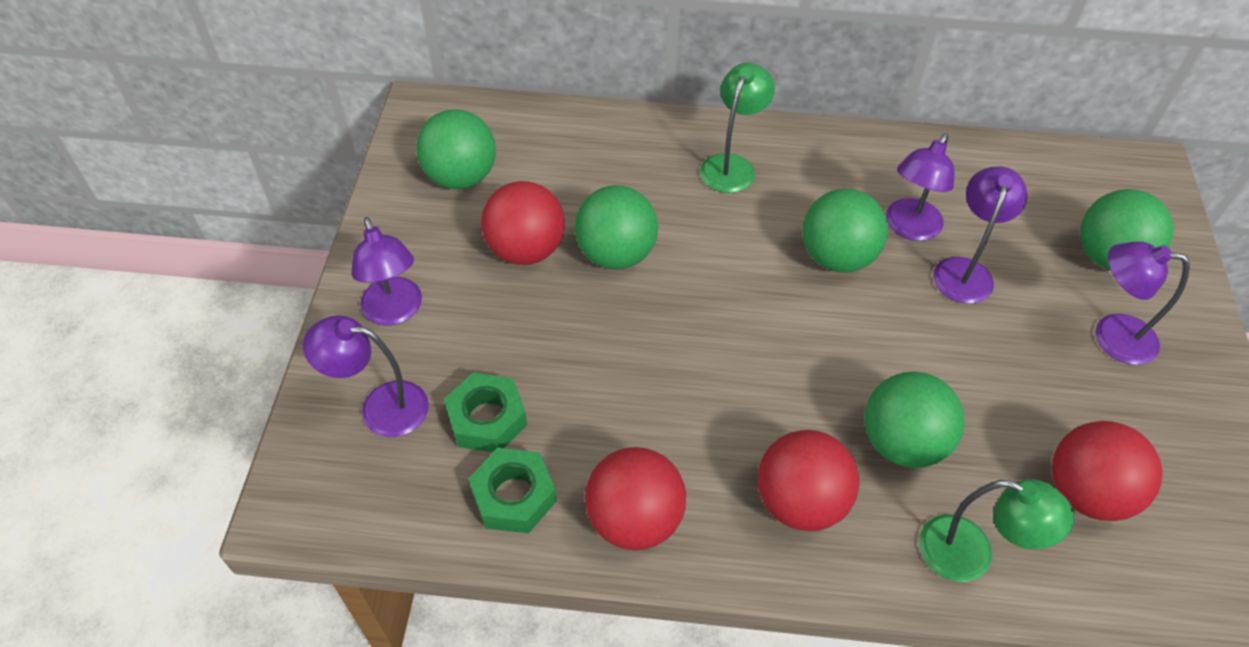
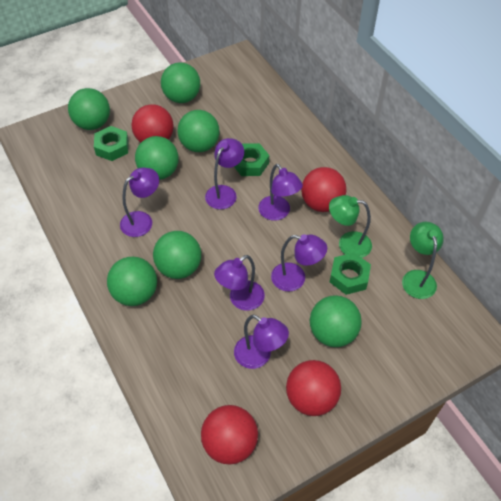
green ball: [416,109,496,189] [574,185,658,269] [803,189,888,273] [865,372,965,468] [1080,189,1174,271] = 5 -> [68,88,110,130] [107,257,157,306] [135,136,179,180] [153,231,201,279] [161,62,200,103] [177,110,219,152] [310,295,362,347] = 7
green nut: [444,372,527,452] [469,448,557,533] = 2 -> [94,126,129,161] [234,143,269,176] [330,253,371,295] = 3
purple lamp: [303,315,429,437] [351,217,422,325] [886,133,954,241] [933,166,1028,304] [1095,241,1190,365] = 5 -> [120,167,159,237] [205,138,244,209] [214,255,265,311] [234,315,289,369] [258,164,303,221] [271,234,327,292] = 6

